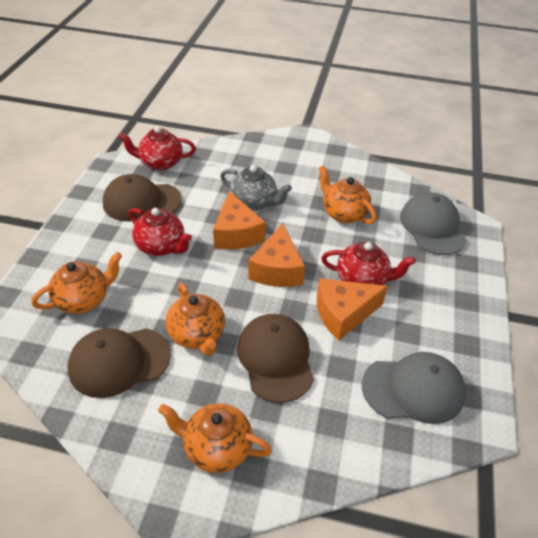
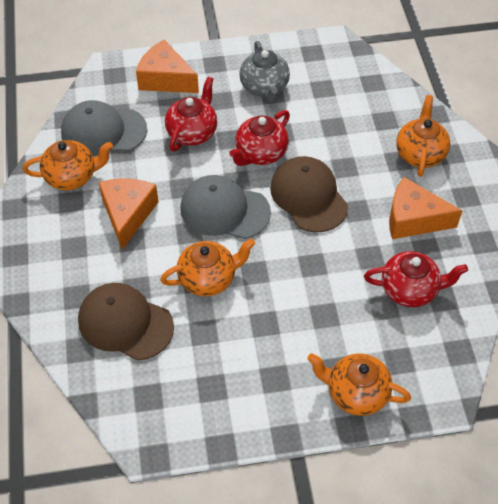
brown cap: [68,328,171,398] [103,174,182,222] [237,314,314,403] = 3 -> [78,283,174,361] [270,156,348,232] = 2

